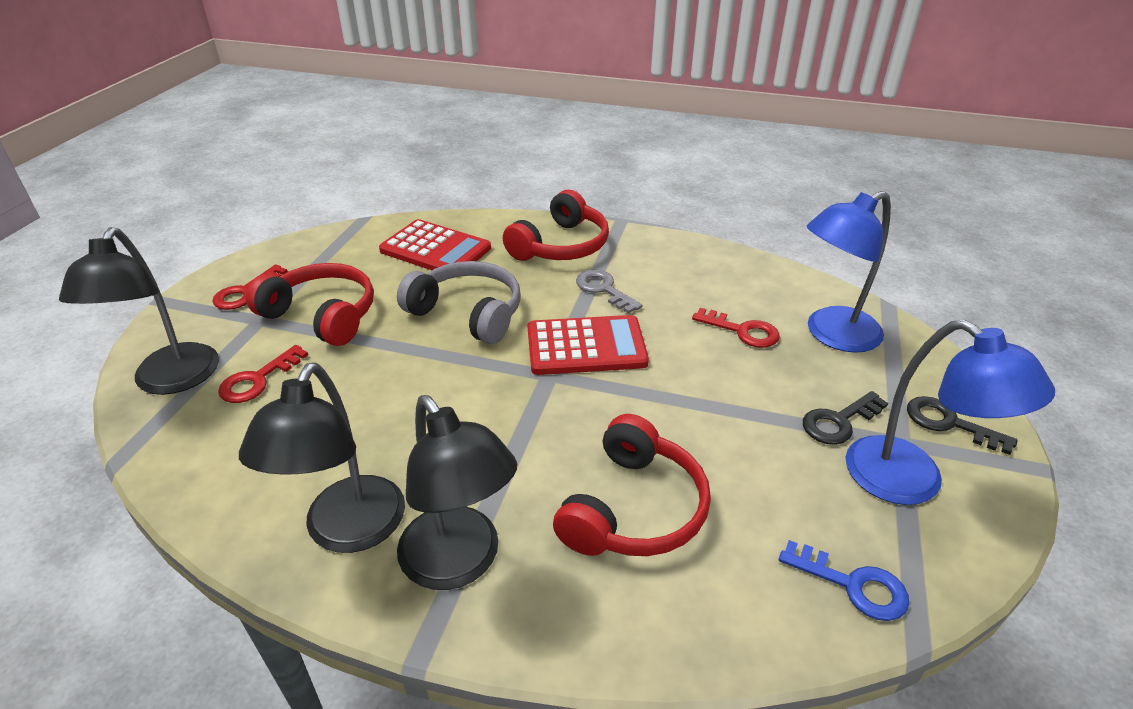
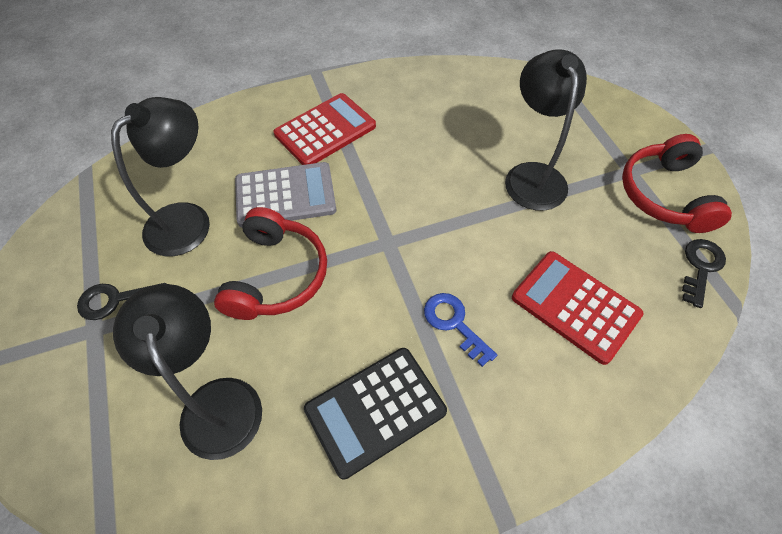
black calculator: none = 0 -> [304,348,447,480] = 1
blue lamp: [807,191,891,353] [846,320,1055,505] = 2 -> none = 0
grey calculator: none = 0 -> [235,162,336,228] = 1
grey headphones: [397,261,521,344] = 1 -> none = 0
grey key: [576,270,643,314] = 1 -> none = 0
red headphones: [246,263,374,346] [503,190,609,261] [553,414,711,556] = 3 -> [214,207,327,320] [622,134,732,233] = 2
red key: [212,264,288,310] [218,345,308,403] [692,308,780,348] = 3 -> none = 0

